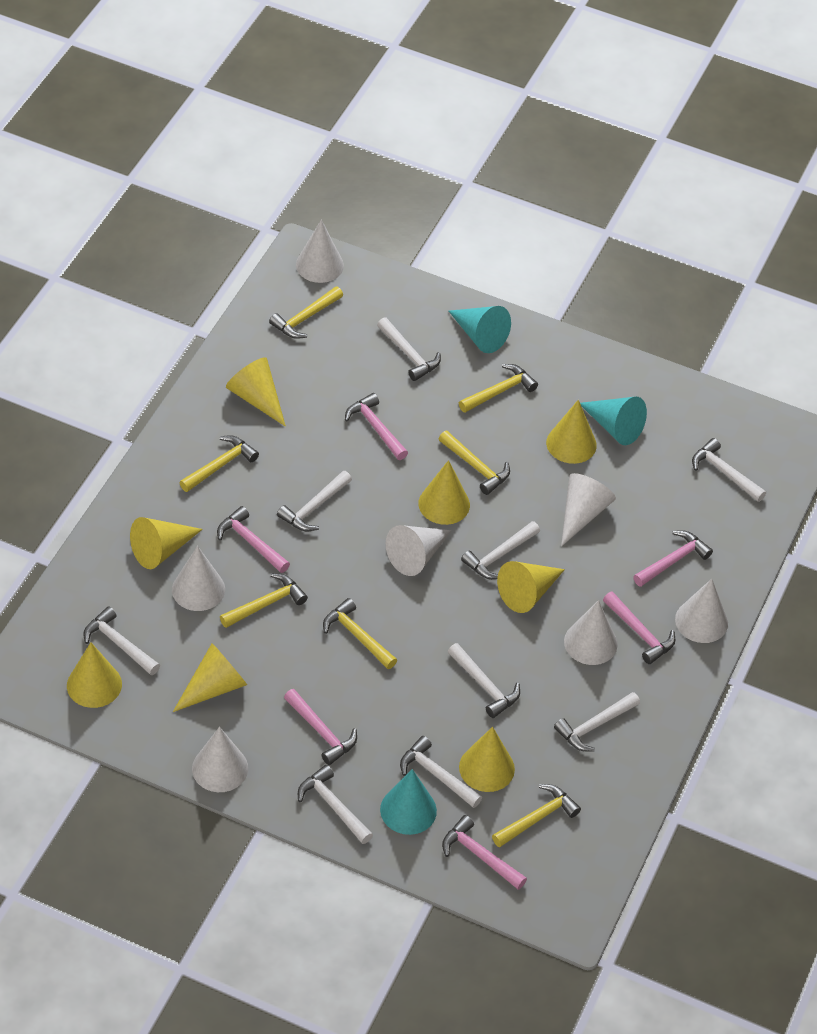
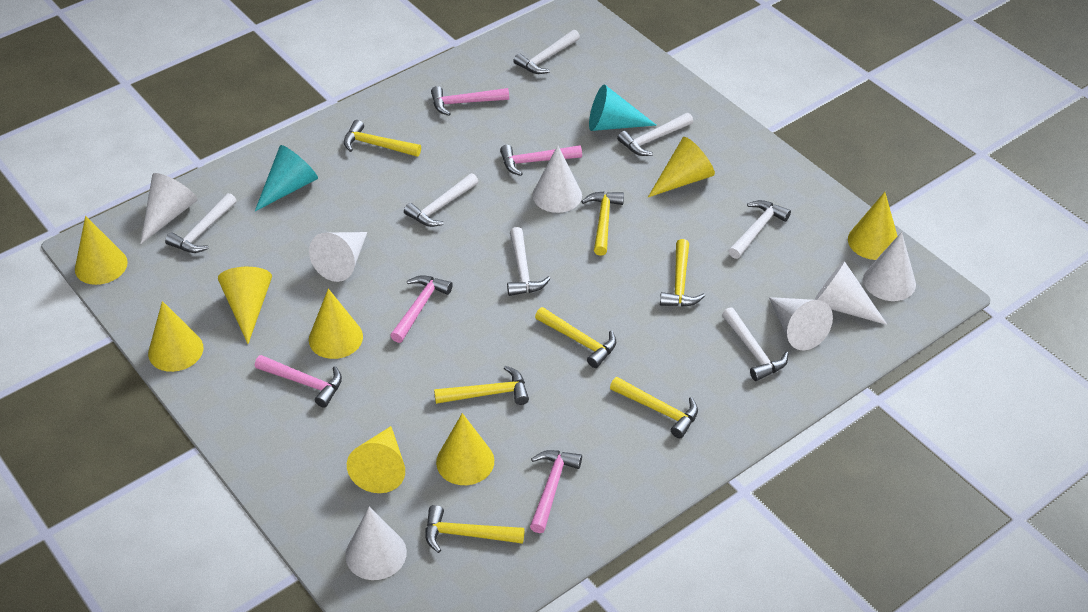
pink hammer: [217,506,290,573] [284,689,357,765] [345,393,408,460] [442,815,527,890] [603,592,675,664] [633,530,713,587] = 6 -> [255,355,342,408] [390,275,453,343] [431,86,509,116] [500,145,582,176] [530,450,582,533] = 5
turquoise cone: [380,769,437,835] [449,306,511,353] [580,397,647,445] = 3 -> [255,145,318,211] [589,85,657,131] = 2
white hammer: [83,606,160,675] [277,471,352,531] [298,765,373,844] [377,317,441,381] [400,736,482,808] [448,643,520,718] [461,521,540,579] [554,692,640,752] [692,438,766,502] = 9 -> [165,193,237,253] [404,173,478,227] [507,227,550,296] [514,30,580,74] [617,113,693,156] [722,307,789,381] [729,200,791,259] = 7

